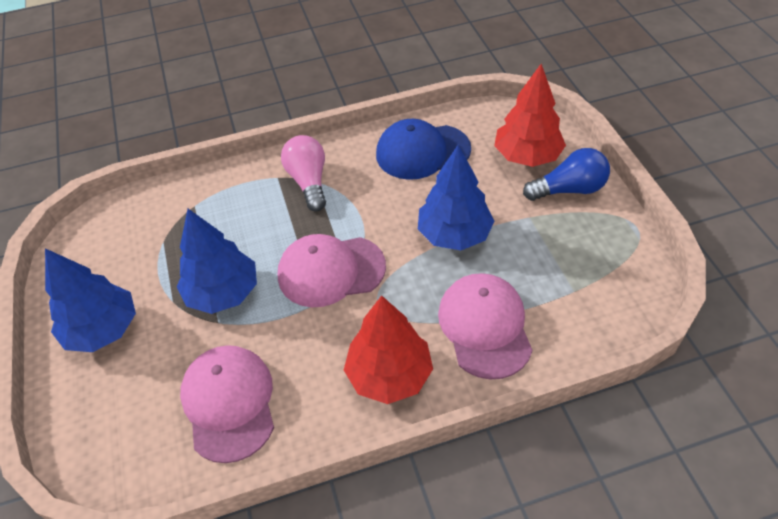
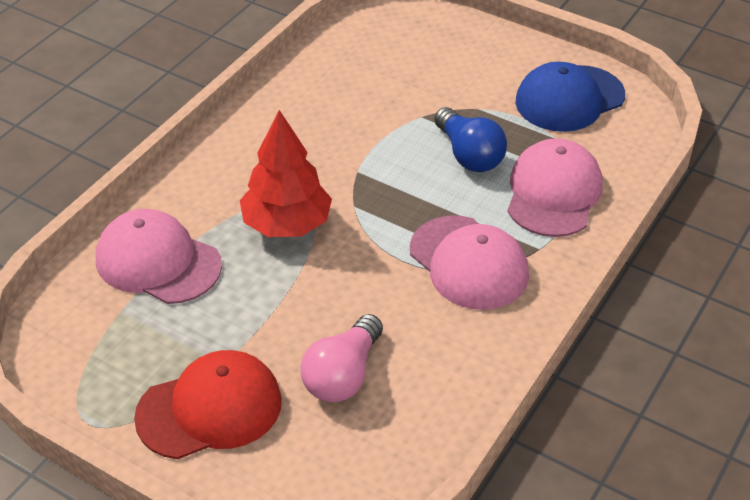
blue tree: [45,248,136,352] [177,209,257,314] [418,145,495,250] = 3 -> none = 0
red cap: none = 0 -> [134,350,282,459] = 1
red tree: [344,295,433,404] [494,64,566,167] = 2 -> [240,110,332,237] = 1

